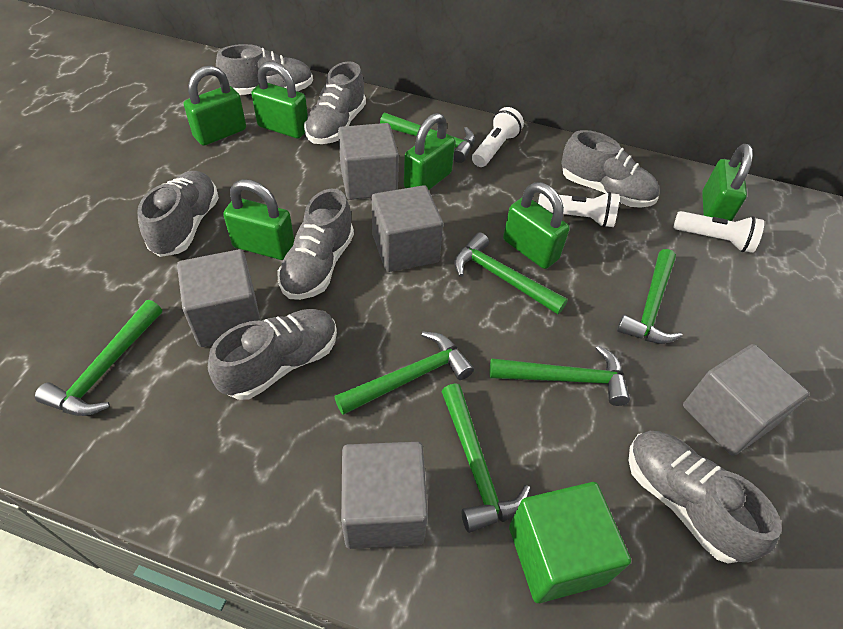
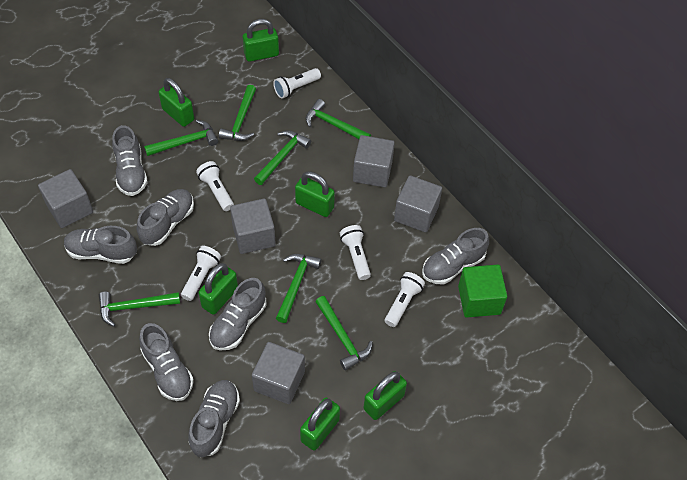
white flashlight: [472,107,524,167] [538,192,620,228] [673,211,764,253] = 3 -> [181,246,221,301] [196,161,234,211] [273,68,321,99] [340,225,371,280] [385,272,425,327] = 5

